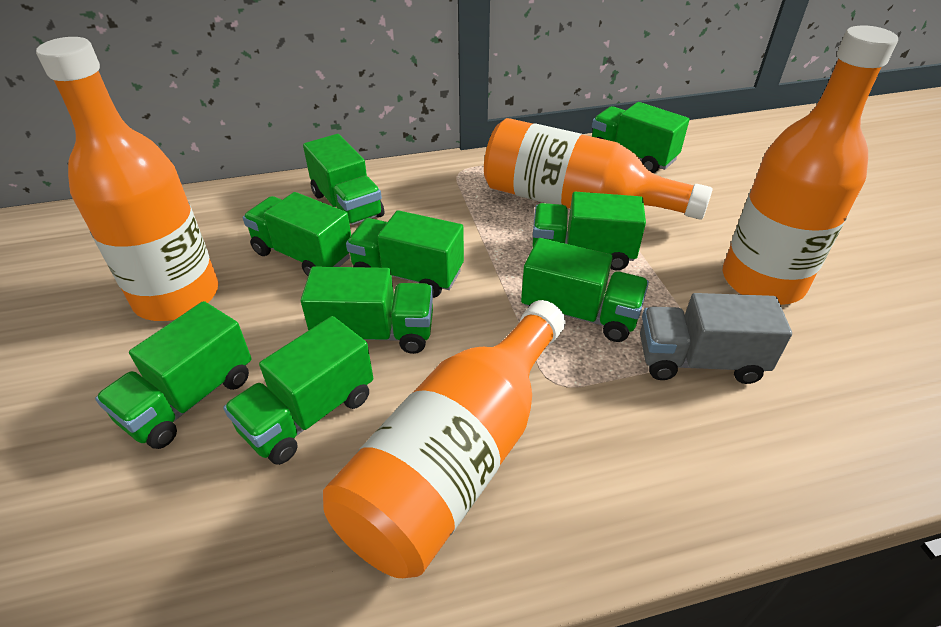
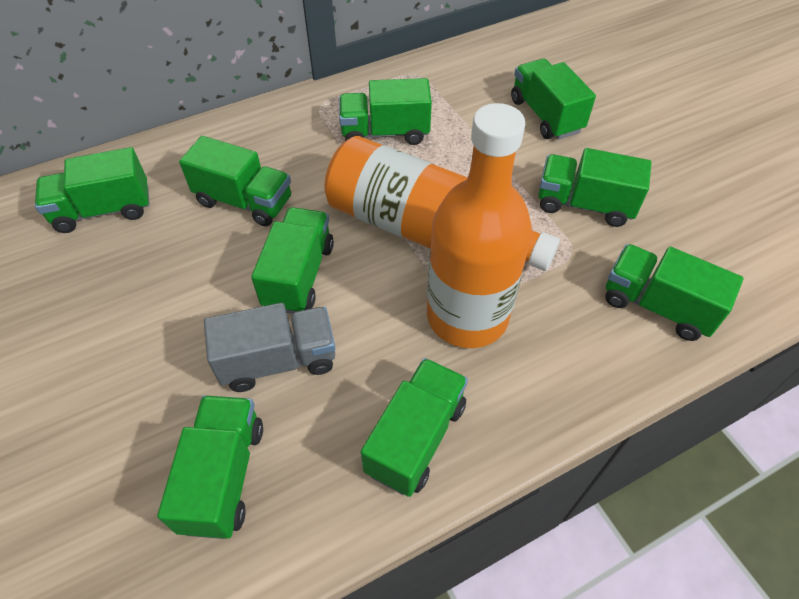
orange bottle: [36,37,218,321] [323,300,566,578] [484,118,713,220] [723,25,898,305] = 4 -> [324,136,560,271] [427,103,532,348] = 2

